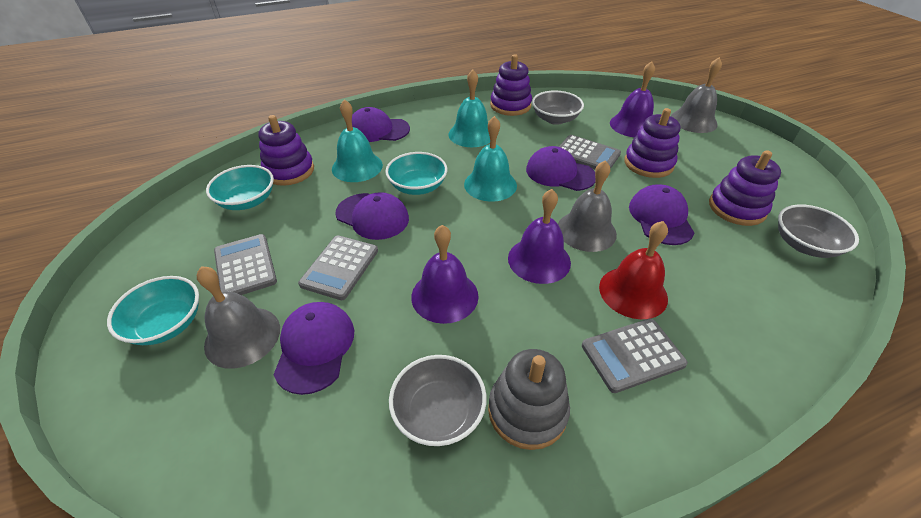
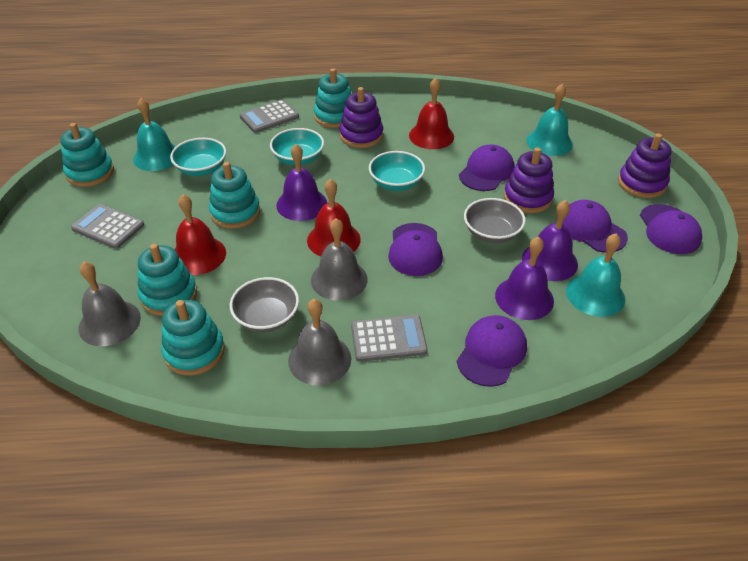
grey bowl: [389,355,487,446] [532,91,584,125] [778,204,859,258] = 3 -> [230,277,299,332] [464,198,526,243] = 2
grey calculator: [214,234,277,295] [298,235,378,300] [559,135,621,169] [582,318,688,393] = 4 -> [71,204,144,249] [240,99,299,133] [351,315,428,362] = 3
grey stacking toy: [488,349,570,450] = 1 -> none = 0
purple stacking toy: [258,115,314,186] [490,54,532,116] [624,108,681,178] [709,150,781,226] = 4 -> [340,87,383,148] [504,147,554,213] [618,133,672,198] = 3
red bell: [599,221,668,319] = 1 -> [174,194,226,275] [307,179,361,256] [409,78,454,149] = 3
turquoise stacking toy: none = 0 -> [61,123,114,187] [138,244,197,316] [161,300,225,376] [209,162,260,229] [314,68,351,128] = 5

